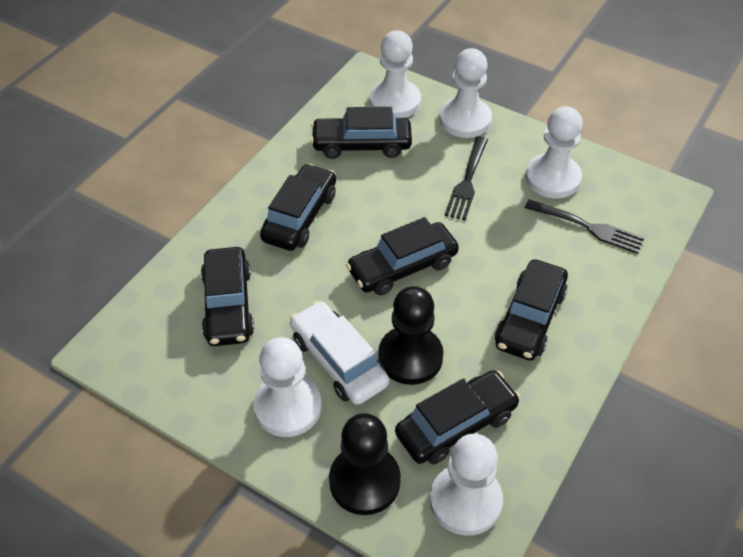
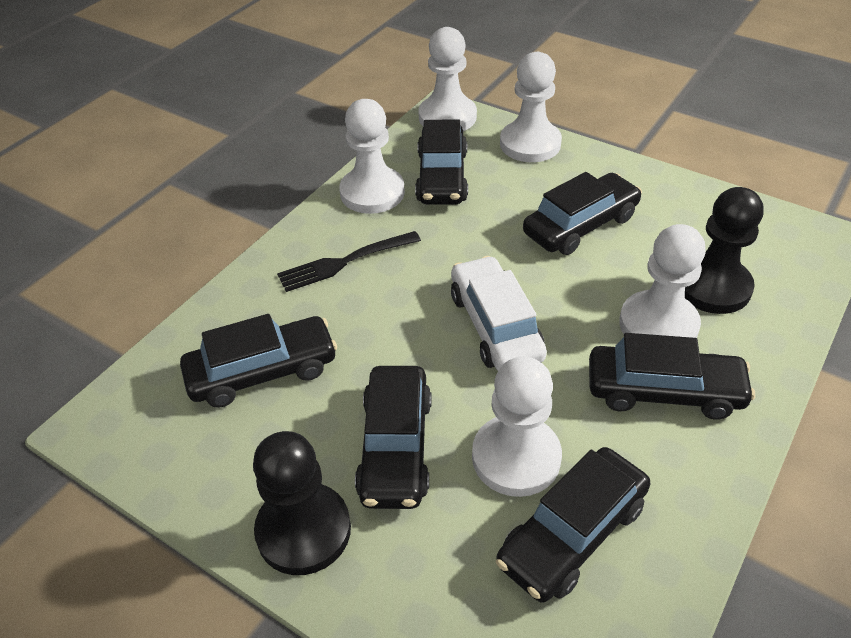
black fork: [445,136,488,220] [525,199,645,254] = 2 -> [277,231,421,292] = 1

